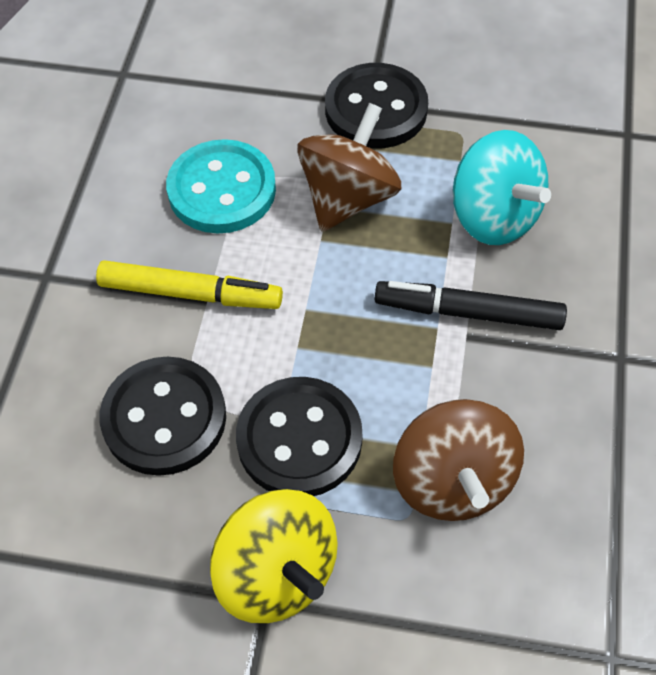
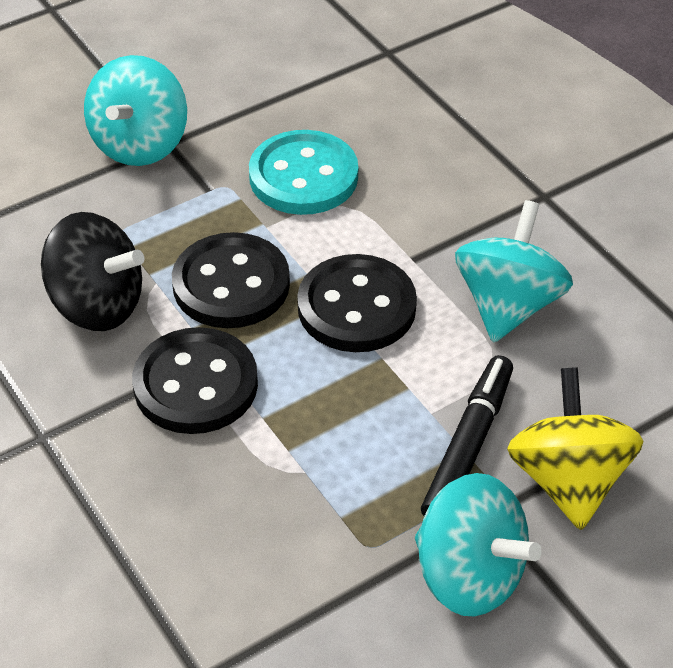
black spinning top: none = 0 -> [41,212,144,331] = 1
brown spinning top: [297,103,401,232] [393,399,524,521] = 2 -> none = 0
turquoise spinning top: [453,130,551,245] = 1 -> [84,55,187,166] [415,473,542,617] [455,200,573,343] = 3
yellow marker: [96,260,283,309] = 1 -> none = 0

